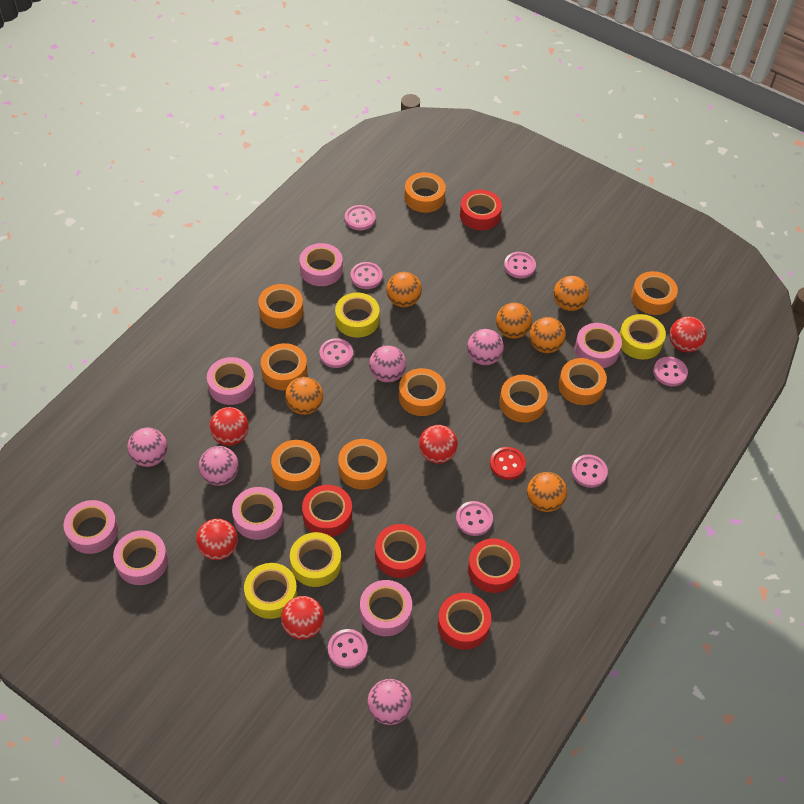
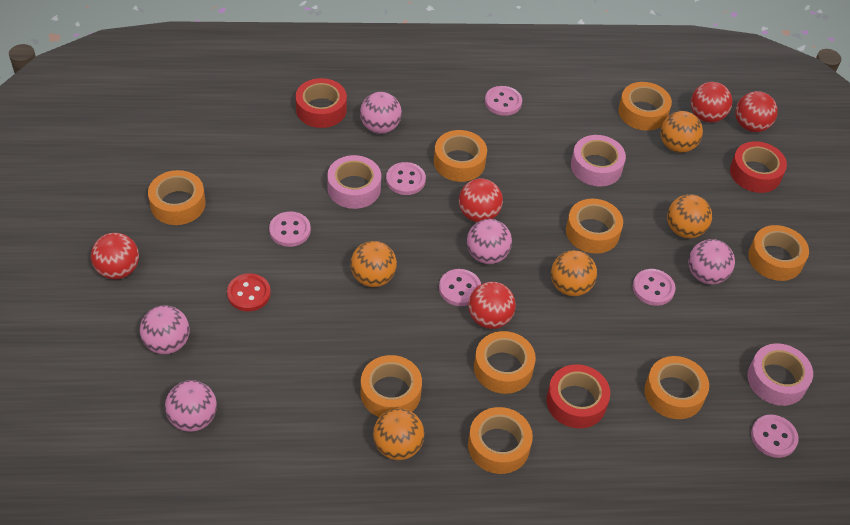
orange ball: [285,377,323,415] [386,272,422,307] [496,303,532,339] [527,472,567,512] [529,317,566,353] [553,276,589,311] = 6 -> [351,241,397,287] [373,408,424,460] [551,250,597,296] [660,111,703,153] [667,194,712,238] = 5
pink button: [319,338,353,368] [328,629,368,669] [345,205,376,230] [351,262,383,289] [456,501,493,536] [504,252,536,278] [571,454,608,488] [653,357,688,386] = 8 -> [269,212,311,247] [386,162,426,195] [439,269,481,306] [485,86,522,116] [633,269,676,306] [751,415,799,458] = 6
pink tape: [64,500,118,554] [113,530,168,585] [207,357,255,405] [232,487,283,540] [299,243,343,286] [360,580,412,636] [575,323,622,368] = 7 -> [327,155,381,209] [571,135,626,186] [747,343,813,406] = 3
red tape: [302,485,352,537] [375,524,426,578] [438,593,491,650] [460,190,502,230] [468,538,520,593] = 5 -> [296,78,347,128] [546,364,610,429] [730,141,787,193] = 3
yellow tape: [244,563,297,619] [290,532,341,587] [335,293,380,338] [619,314,666,359] = 4 -> none = 0

